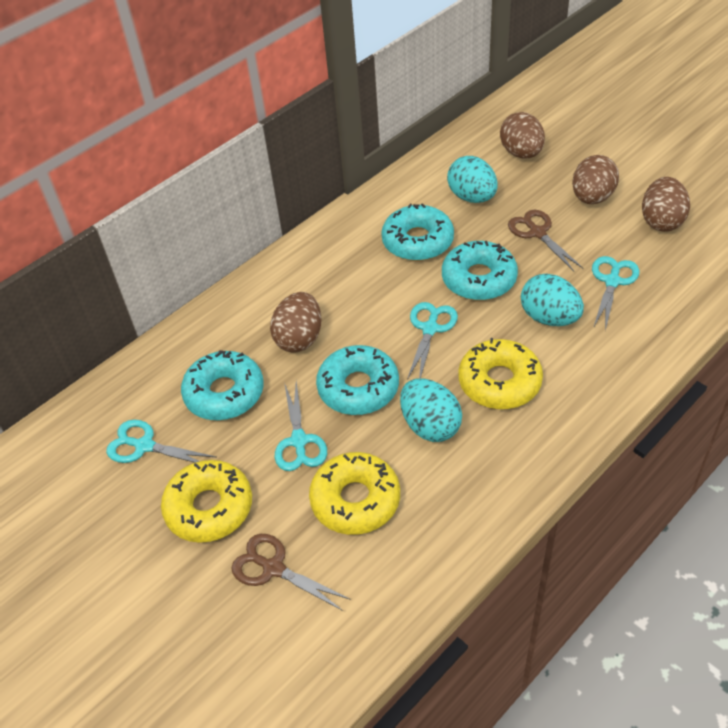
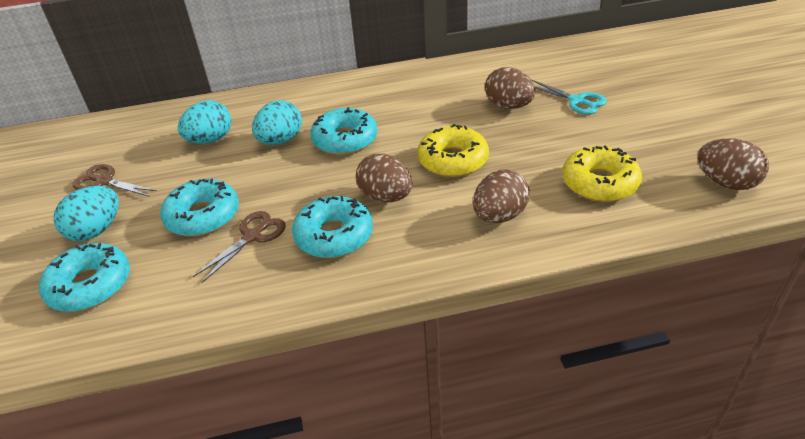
turquoise scissors: [106,420,216,463] [275,381,327,471] [407,302,458,380] [592,256,639,331] = 4 -> [532,80,607,114] = 1
yellow donut: [161,460,252,543] [309,452,400,535] [458,338,543,409] = 3 -> [418,124,489,177] [562,145,642,202] = 2

